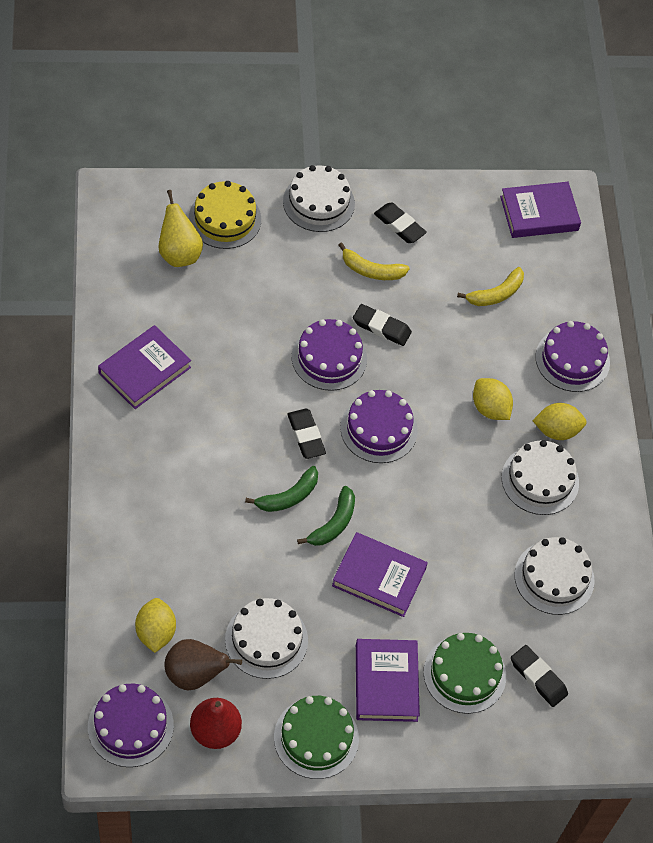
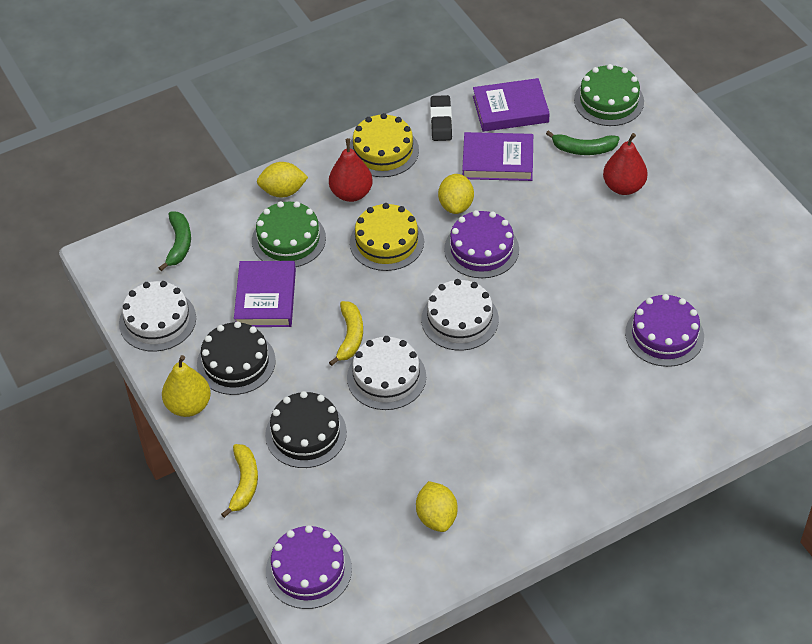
black cake: none = 0 -> [197,321,276,395] [265,391,347,468] = 2
black eraser: [287,408,326,459] [353,304,412,346] [374,203,427,243] [511,645,568,707] = 4 -> [430,95,452,141] = 1
brown pear: [164,639,242,690] = 1 -> none = 0
purple book: [98,325,191,409] [332,532,428,617] [356,639,420,722] [500,182,581,238] = 4 -> [234,261,296,327] [462,132,533,181] [473,78,550,132] = 3
purple cake: [88,684,174,767] [292,319,367,391] [340,390,418,463] [535,321,610,392] = 4 -> [266,525,352,609] [444,210,519,278] [625,294,704,367] = 3
red pear: [190,698,242,749] = 1 -> [329,138,373,202] [603,133,648,195] = 2
white cake: [225,598,308,679] [283,165,355,232] [502,440,579,515] [515,537,595,615] = 4 -> [119,281,196,352] [347,336,426,410] [421,279,499,351] = 3
yellow cake: [189,181,261,249] = 1 -> [350,113,419,177] [350,203,424,271] = 2

